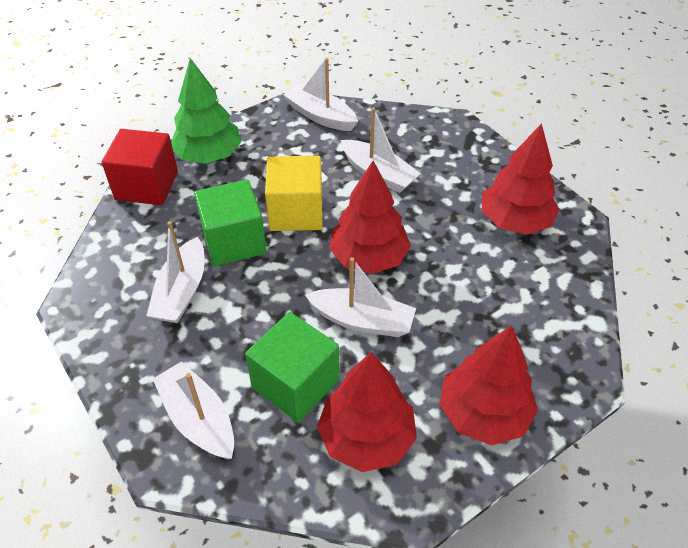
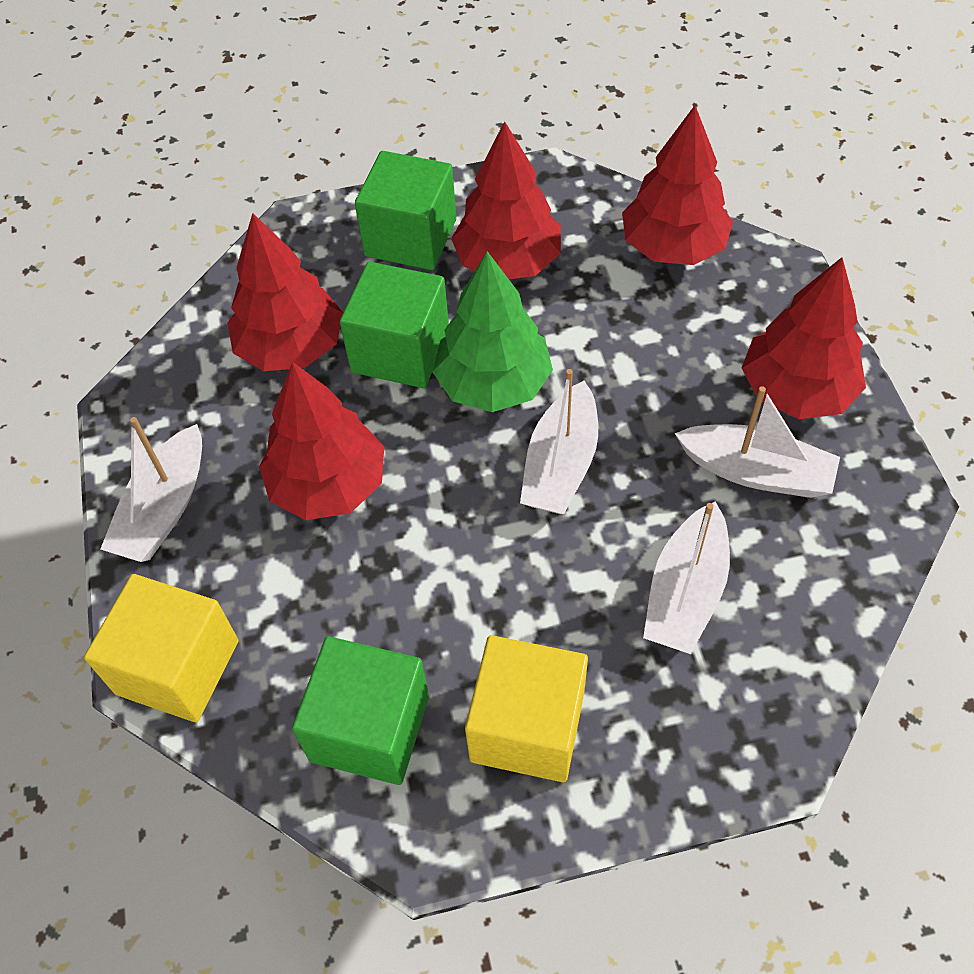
green cube: [194,179,267,266] [245,312,339,422] = 2 -> [292,636,429,785] [340,262,449,388] [355,151,456,270] = 3
red cube: [102,129,178,205] = 1 -> none = 0
red tree: [317,352,417,472] [329,161,411,274] [440,325,538,445] [482,123,560,235] = 4 -> [227,213,343,371] [259,362,384,520] [451,121,561,279] [622,105,733,265] [742,257,866,419] = 5
white boat: [146,221,205,323] [153,361,234,459] [283,58,358,131] [305,257,416,337] [341,107,421,193] = 5 -> [100,417,202,562] [520,369,598,514] [643,502,730,654] [674,386,840,498] = 4
yellow cube: [265,156,323,231] = 1 -> [84,574,238,722] [465,635,588,782] = 2

